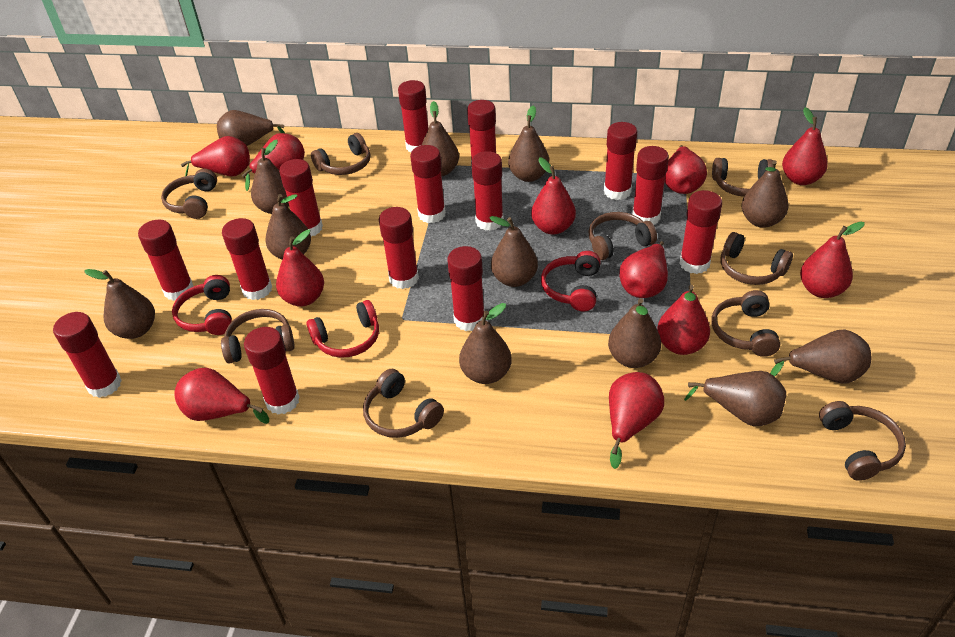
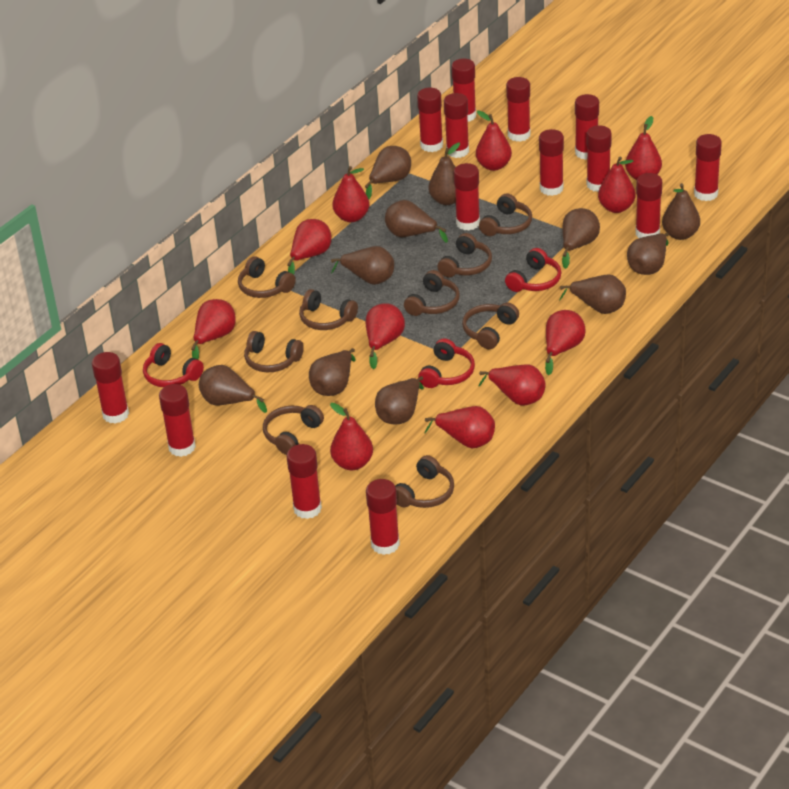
brown pear: [84,269,155,339] [217,110,286,146] [251,140,289,214] [265,194,311,260] [422,101,459,177] [459,303,512,384] [489,216,538,287] [508,105,550,182] [608,298,661,368] [684,371,786,427] [741,160,789,228] [770,329,871,383] = 12 -> [199,365,267,413] [309,348,356,396] [331,246,394,285] [365,146,411,199] [375,376,424,424] [385,200,448,243] [428,143,460,205] [559,275,626,314] [562,208,600,269] [627,233,669,275] [662,183,700,240] = 11

